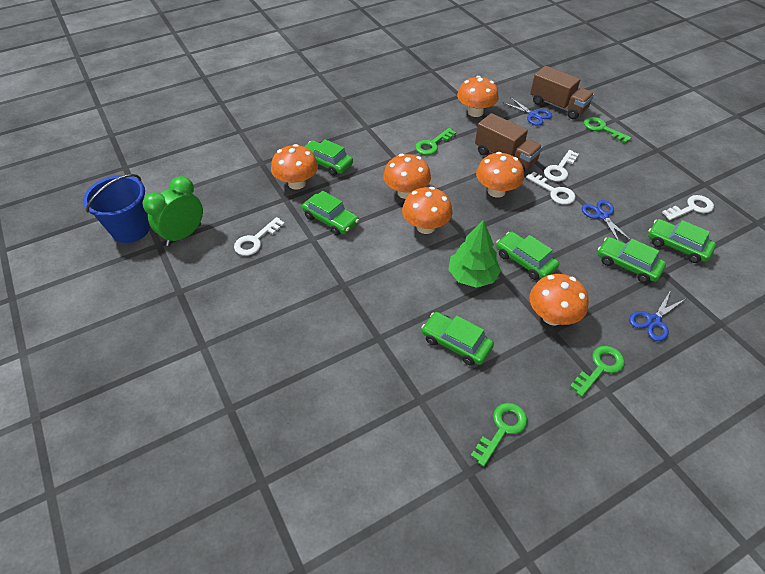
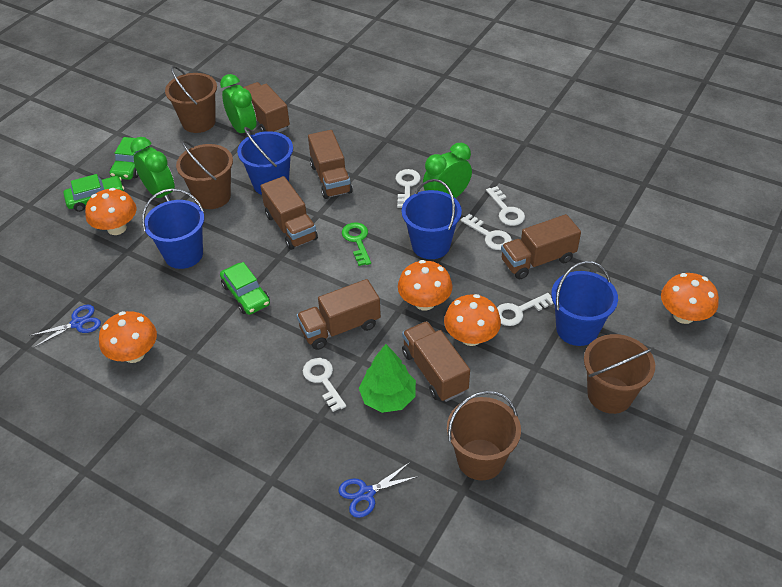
blue bucket: [83,174,150,243] = 1 -> [142,189,204,269] [237,127,293,195] [402,179,462,259] [551,261,618,346] = 4
blue scissors: [504,97,552,126] [582,200,631,240] [629,290,685,341] = 3 -> [29,305,101,347] [339,462,419,518] = 2
brown bucket: none = 0 -> [165,66,217,133] [176,140,233,209] [447,391,521,480] [584,334,655,414] = 4
brown truck: [475,113,543,172] [530,66,594,119] = 2 -> [243,82,290,133] [261,176,318,250] [297,279,381,350] [308,130,353,199] [402,321,470,402] [501,214,581,279] = 6
green car: [302,191,359,236] [304,139,353,176] [421,312,494,366] [496,232,559,280] [598,237,666,283] [648,219,716,263] = 6 -> [63,174,124,212] [110,137,149,180] [220,262,270,315] = 3
green clock: [142,176,203,246] = 1 -> [130,137,175,202] [220,74,256,137] [423,143,472,198] = 3
green key: [415,128,456,155] [471,403,527,467] [570,346,625,397] [584,117,632,143] = 4 -> [342,222,371,266] = 1
orange mushroom: [271,144,318,190] [383,154,431,199] [402,187,453,234] [457,76,499,117] [476,152,524,198] [530,274,589,325] = 6 -> [85,188,137,235] [99,311,157,363] [398,260,452,311] [444,294,501,346] [661,273,719,324] = 5
white key: [234,217,285,256] [526,172,576,205] [544,150,579,182] [662,195,714,220] = 4 -> [303,358,346,412] [396,169,420,208] [460,214,512,250] [486,186,525,226] [497,293,554,326] = 5

